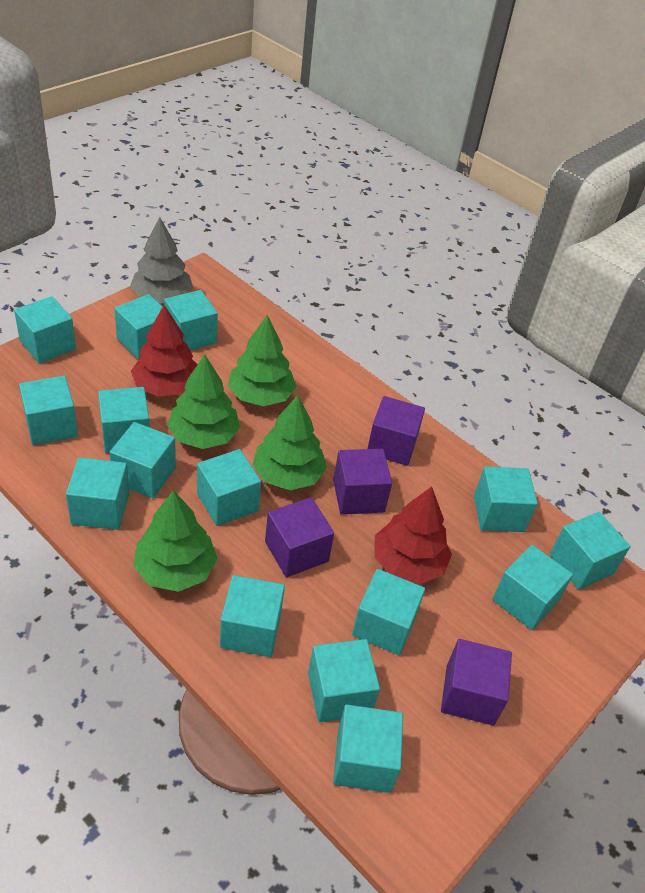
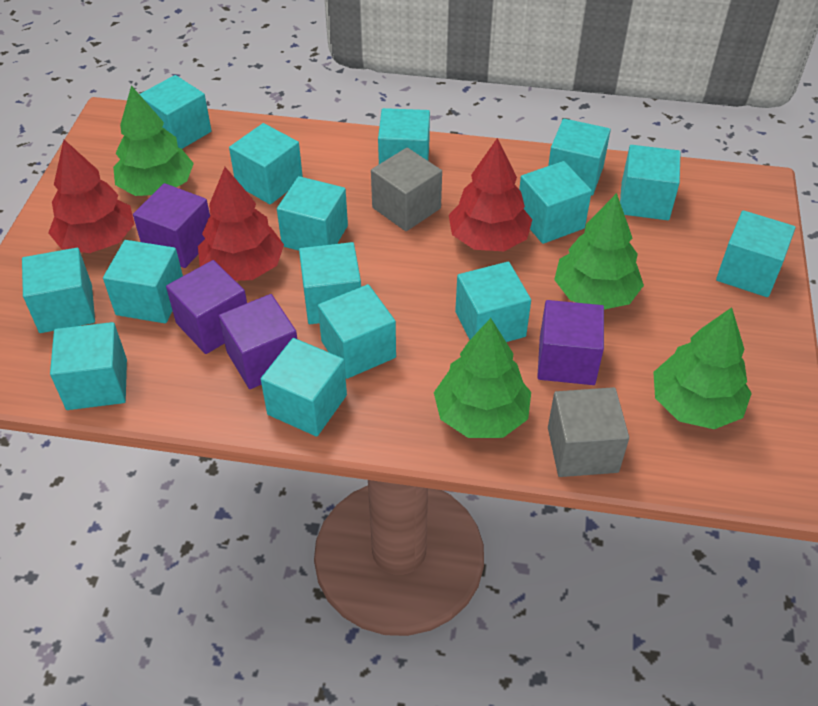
grey cube: none = 0 -> [371,148,442,231] [548,387,629,477] = 2
grey tree: [130,217,193,304] = 1 -> none = 0
red tree: [131,305,198,396] [374,487,452,584] = 2 -> [48,140,134,253] [198,167,284,281] [449,138,532,251] = 3

